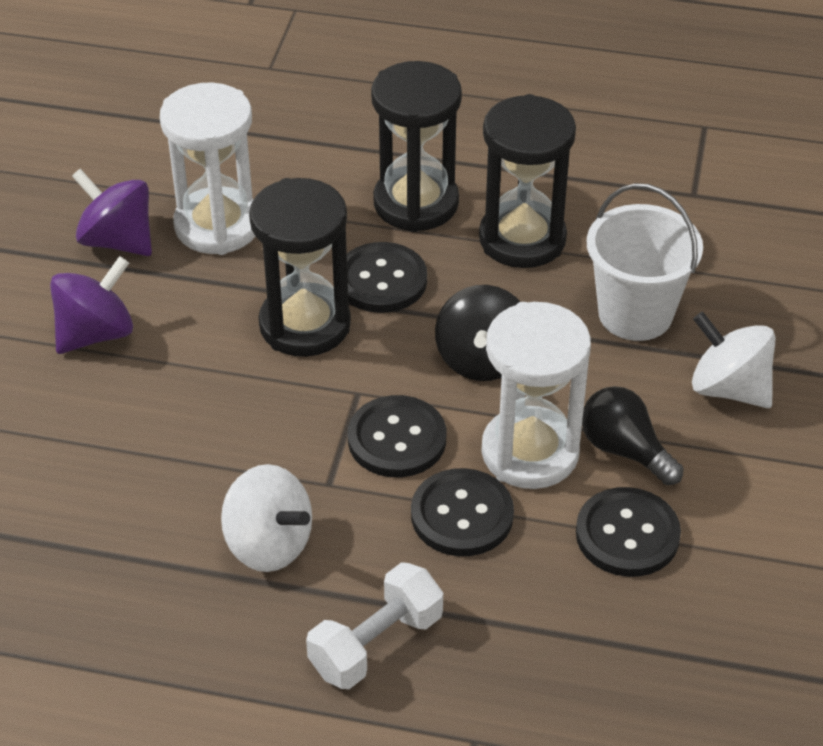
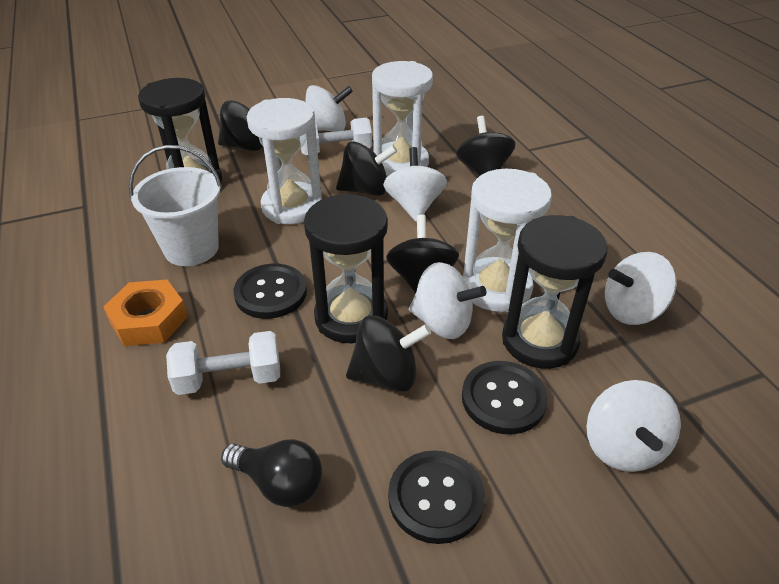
black button: [347,242,427,313] [348,395,446,477] [411,468,514,556] [576,487,681,577] = 4 -> [233,264,307,319] [388,450,485,544] [462,361,548,434] = 3
black spinning top: [435,285,520,381] = 1 -> [218,100,263,151] [336,141,397,196] [346,315,431,392] [386,215,459,293] [456,116,516,176] = 5
orange nut: none = 0 -> [103,280,188,346] = 1
purple spinning top: [50,256,133,354] [72,168,152,256] = 2 -> none = 0
white dumbbell: [306,562,443,689] = 1 -> [166,331,280,395] [301,118,372,155] = 2
white hourglass: [160,82,255,255] [481,302,591,489] = 2 -> [247,98,322,224] [372,61,433,176] [463,169,552,312] = 3
white spinning top: [221,464,312,572] [692,311,776,408] = 2 -> [305,85,353,132] [383,147,447,222] [409,262,487,339] [587,380,681,472] [605,252,676,325] = 5

